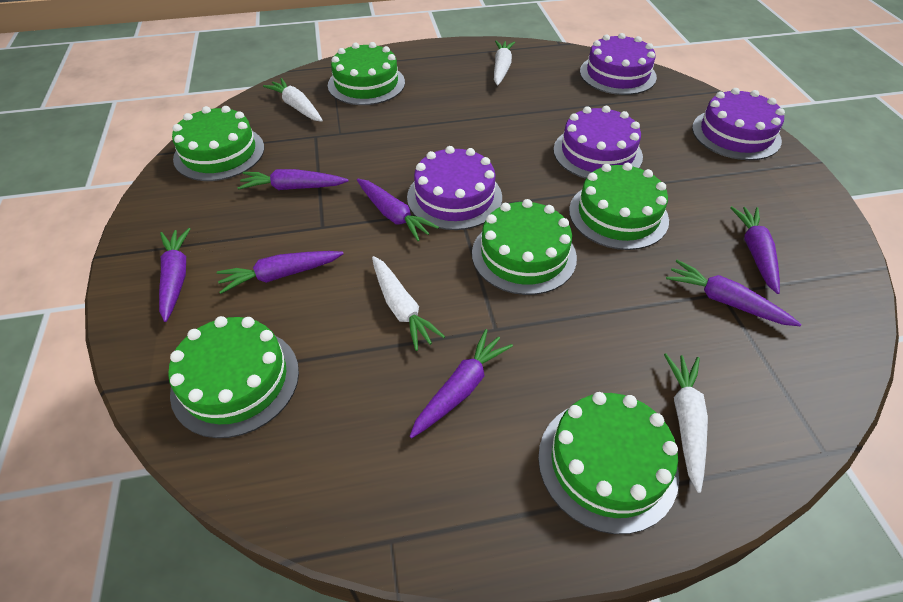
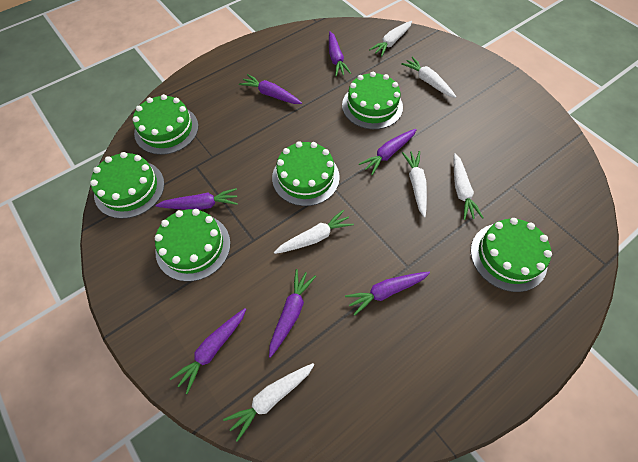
purple cake: [407,146,502,230] [553,106,643,179] [580,33,657,95] [692,88,785,160] = 4 -> none = 0
white carrot: [263,78,323,122] [372,256,445,351] [494,40,515,86] [664,353,708,493] = 4 -> [223,363,314,442] [274,210,354,254] [369,21,412,57] [401,57,456,98] [402,151,427,217] [454,153,484,220] = 6

